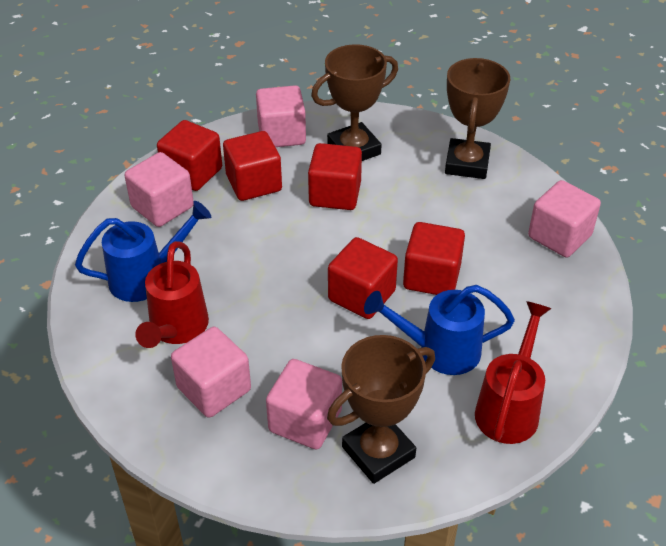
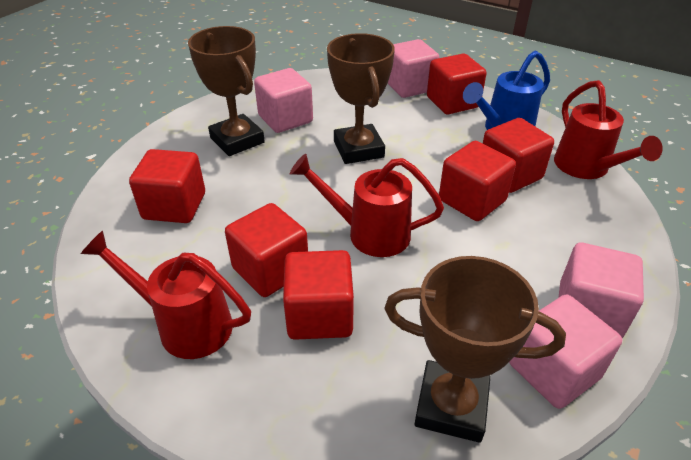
blue watering can: [75,201,211,302] [364,285,515,375] = 2 -> [463,51,550,130] = 1
pink cube: [125,152,194,227] [171,327,251,418] [256,85,306,147] [266,359,342,450] [528,180,601,258] = 5 -> [254,68,313,133] [387,39,440,98] [509,294,622,409] [558,242,644,338] = 4
red cube: [157,120,222,191] [223,131,282,201] [308,143,362,210] [328,237,398,319] [403,222,465,295] = 5 -> [129,149,205,223] [225,203,308,297] [283,250,354,340] [427,54,487,114] [439,141,516,221] [483,118,554,193] = 6
red watering can: [135,241,209,348] [475,301,552,444] = 2 -> [81,231,251,359] [290,154,444,257] [554,80,663,179] = 3

